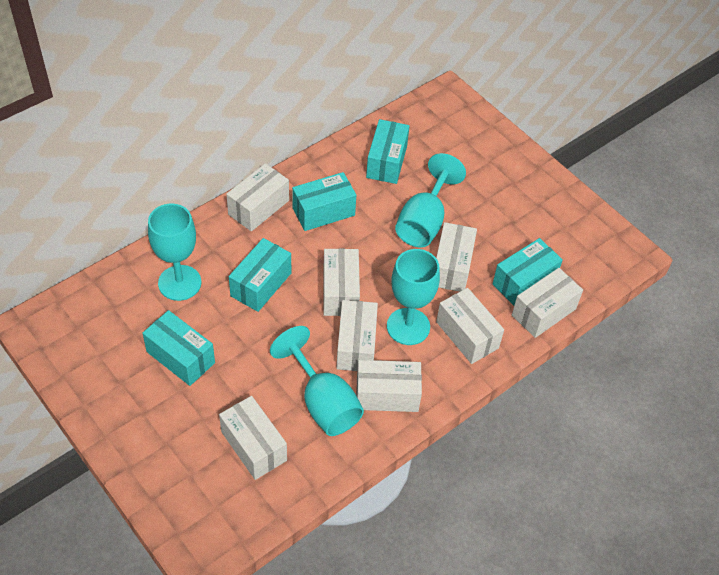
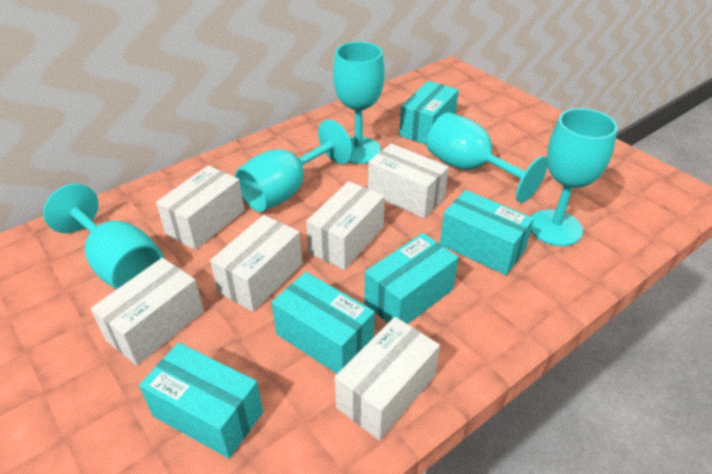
turquoise goblet: [148,204,201,301] [270,326,364,436] [387,249,440,345] [395,153,466,247] = 4 -> [43,184,164,290] [235,119,353,212] [333,42,384,164] [427,112,548,203] [531,108,618,246] = 5
white box: [219,396,287,480] [226,163,289,231] [323,248,360,316] [336,300,378,371] [356,360,422,412] [436,222,477,292] [436,288,504,364] [512,268,583,338] = 8 -> [91,258,204,365] [156,165,244,250] [210,215,302,312] [306,181,385,270] [335,317,440,440] [368,143,449,218] = 6

